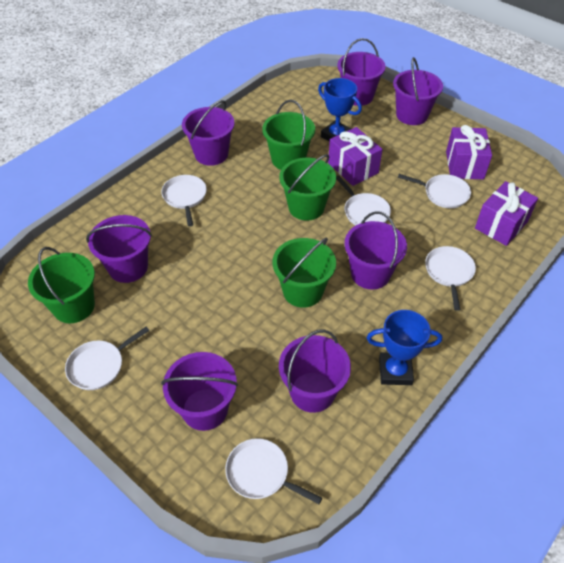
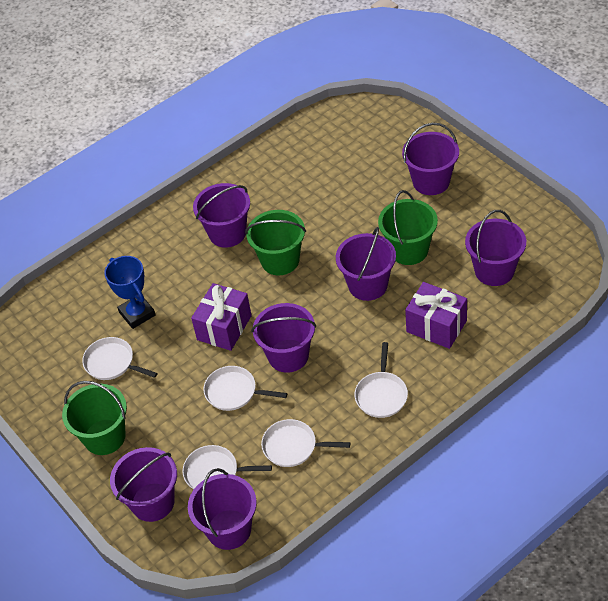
blue trophy: [318,78,362,142] [367,310,442,385] = 2 -> [104,256,156,329] = 1
green bucket: [28,247,95,323] [262,100,315,170] [273,238,336,308] [279,154,336,221] = 4 -> [62,381,127,455] [245,210,306,275] [378,190,438,265] = 3
purple gift: [328,127,383,186] [446,125,492,179] [475,181,538,246] = 3 -> [191,283,252,351] [405,282,467,349] = 2
white pan: [65,327,149,390] [161,175,207,226] [225,438,322,504] [336,176,391,226] [398,174,471,208] [425,246,476,311] = 6 -> [82,337,157,380] [183,445,272,489] [203,366,287,411] [261,419,350,467] [354,342,408,418] = 5

